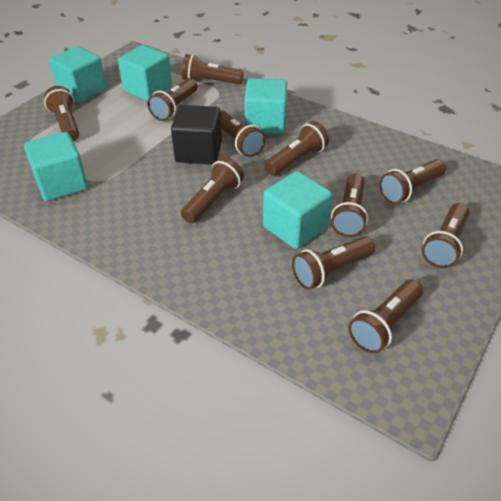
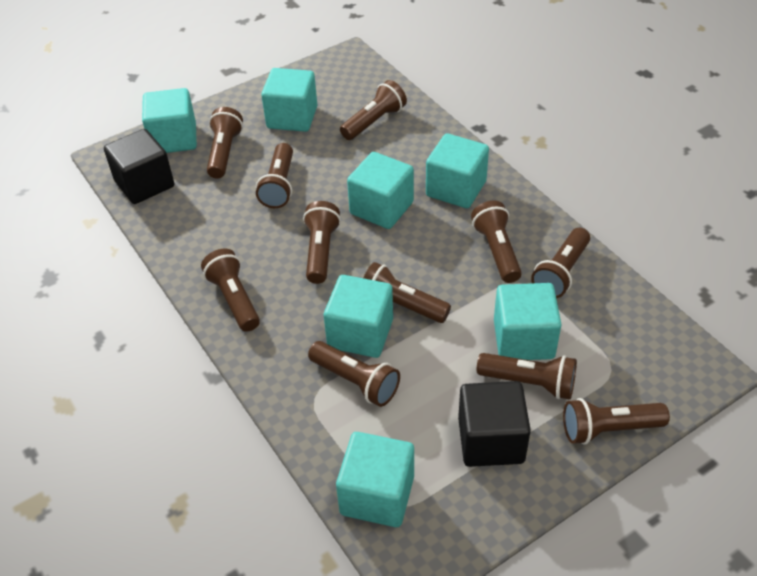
black cube: [171,105,222,165] = 1 -> [104,129,174,204] [458,381,531,467] = 2
turquoise cube: [24,132,88,201] [49,46,107,103] [118,45,172,101] [244,79,287,134] [263,171,332,249] = 5 -> [142,88,197,153] [261,68,317,132] [324,275,393,358] [336,432,414,527] [347,152,414,229] [426,133,489,208] [494,283,562,360] = 7

